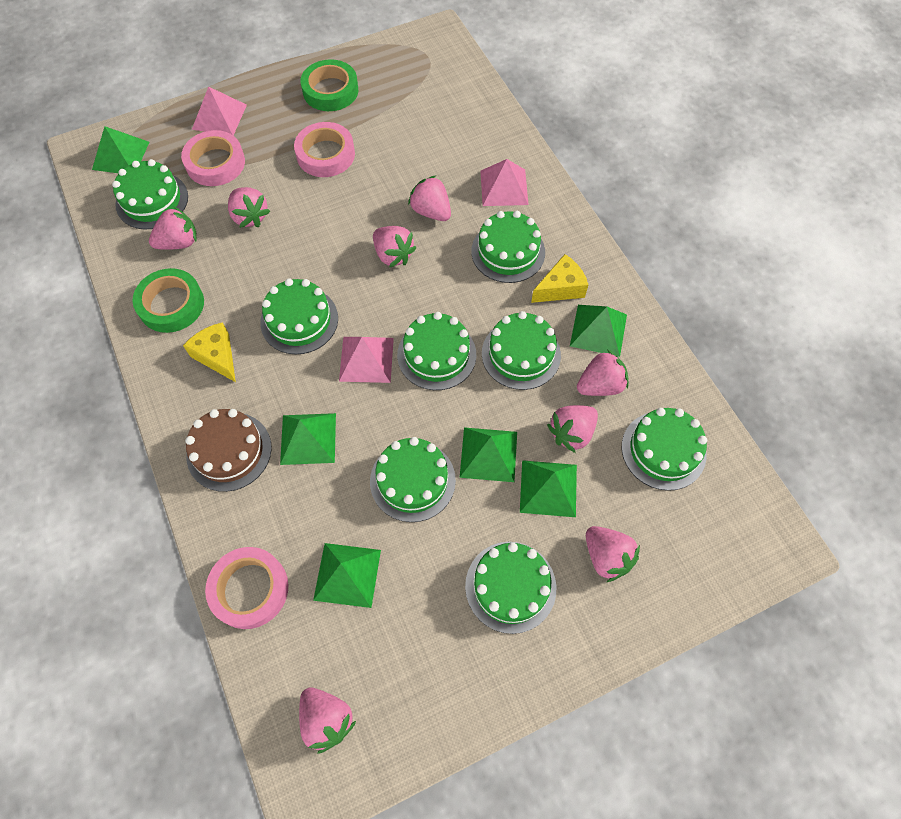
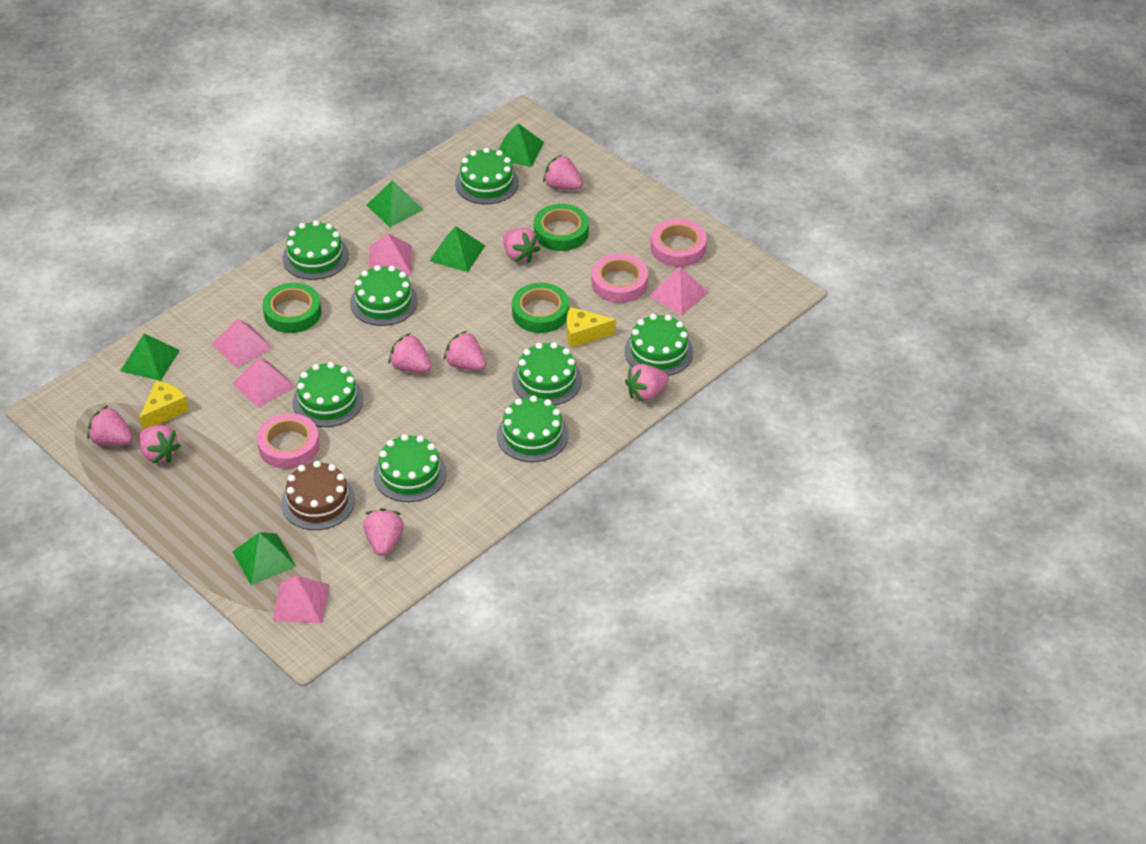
green pyramid: [92,126,149,173] [280,413,336,465] [313,543,381,608] [460,427,517,482] [520,460,577,517] [570,305,627,357] = 6 -> [120,333,180,381] [232,532,296,585] [366,180,423,227] [430,226,485,272] [498,123,544,167] = 5
green tape: [132,268,204,333] [301,59,358,111] = 2 -> [263,283,321,333] [512,283,569,333] [534,204,589,251] = 3
pink pyramid: [192,86,247,135] [339,337,394,383] [480,159,529,206] = 3 -> [212,319,273,368] [233,357,295,408] [272,576,330,624] [369,233,412,275] [648,267,709,315] = 5

